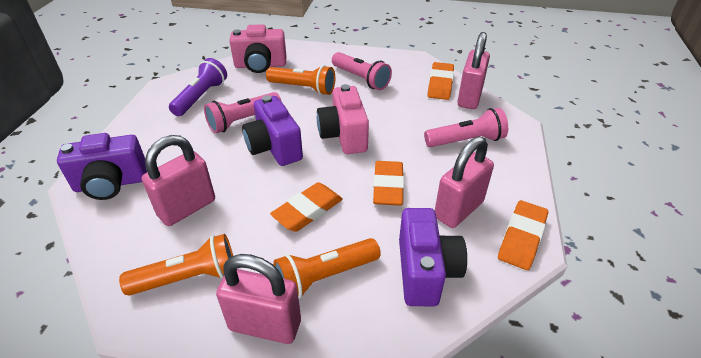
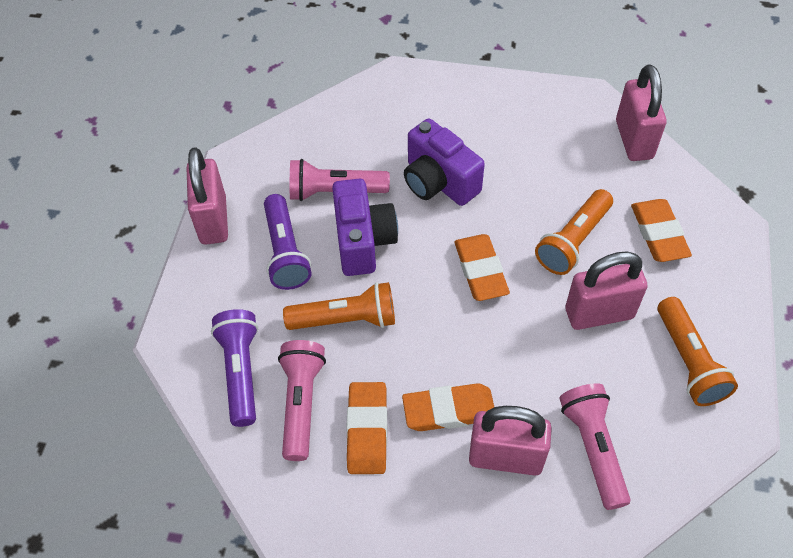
pink camera: [229,24,286,73] [317,84,369,154] = 2 -> none = 0
purple camera: [57,133,147,200] [242,95,303,166] [399,208,467,306] = 3 -> [332,179,398,276] [404,118,485,206] = 2
purple flashlight: [169,58,227,116] = 1 -> [211,309,258,427] [264,194,311,290] = 2

